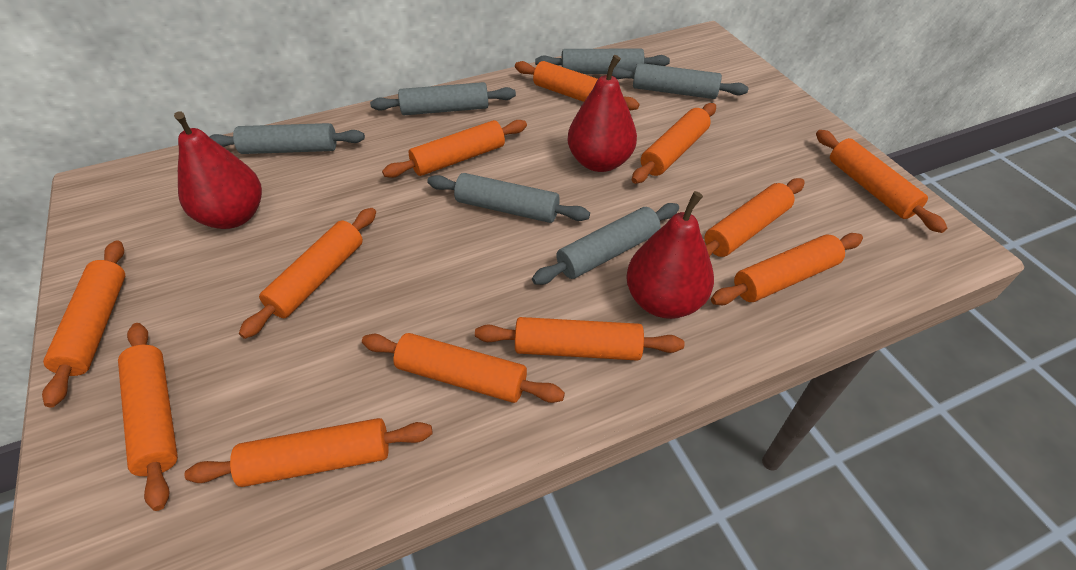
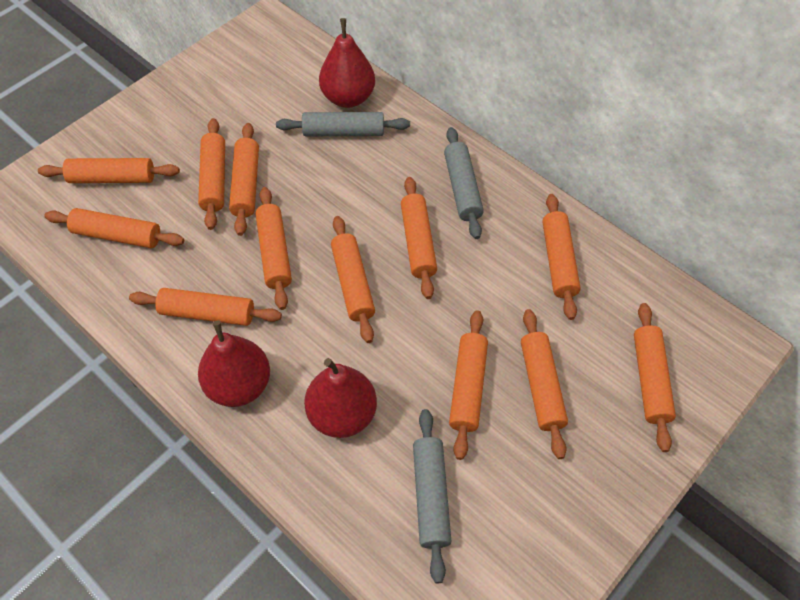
grey rolling pin: [209,123,365,154] [370,82,516,115] [427,173,590,223] [532,203,679,285] [535,48,670,74] [607,63,749,99] = 6 -> [276,112,410,136] [413,409,452,583] [444,127,484,239] = 3

